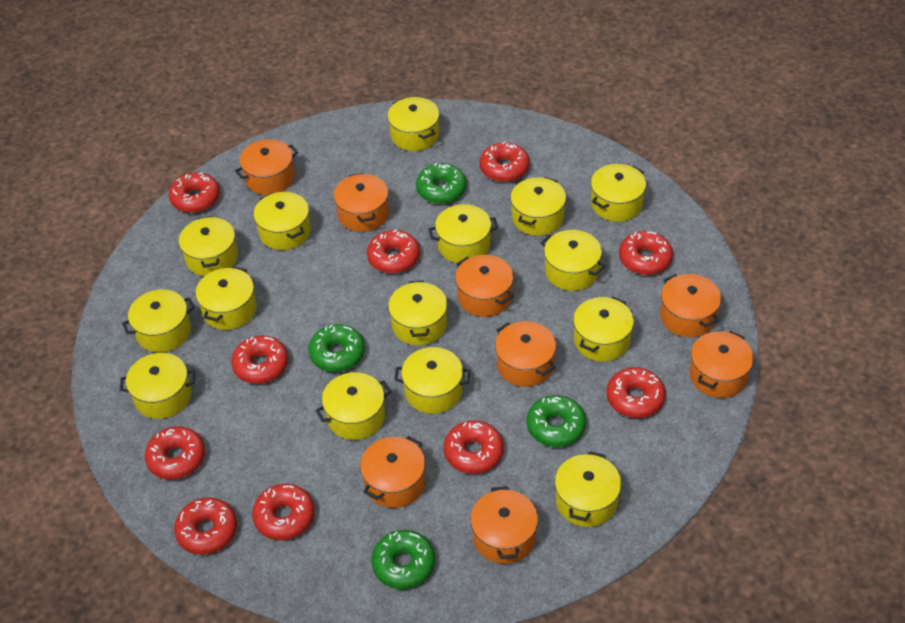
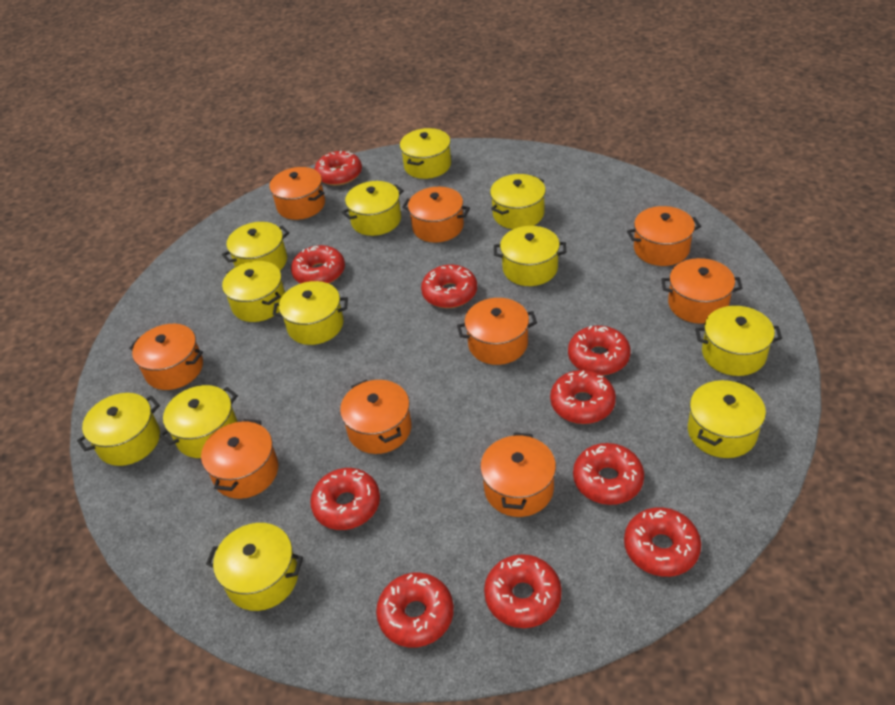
green donut: [308,324,365,372] [371,530,435,589] [416,163,467,204] [527,395,586,447] = 4 -> none = 0
orange pot: [235,139,298,195] [333,173,389,232] [360,436,425,508] [455,255,514,317] [470,486,538,564] [495,321,556,387] [660,274,721,337] [689,331,754,398] = 8 -> [129,324,203,390] [201,419,278,499] [269,167,325,220] [340,379,412,454] [402,187,470,243] [457,298,537,365] [480,433,556,517] [627,206,701,266] [661,258,742,324] = 9
yellow pot: [120,353,195,419] [122,290,195,352] [179,216,238,276] [195,266,257,330] [254,192,311,250] [316,372,391,440] [387,97,439,151] [388,280,448,345] [394,347,470,414] [429,204,498,263] [510,177,566,236] [541,230,606,291] [555,451,622,527] [573,297,634,362] [591,164,646,222] = 15 -> [77,393,160,466] [159,385,238,458] [206,523,303,611] [222,222,289,270] [222,261,285,322] [273,281,348,345] [342,181,404,236] [400,128,451,179] [490,174,546,229] [494,226,566,286] [688,380,766,458] [695,306,782,376] = 12

